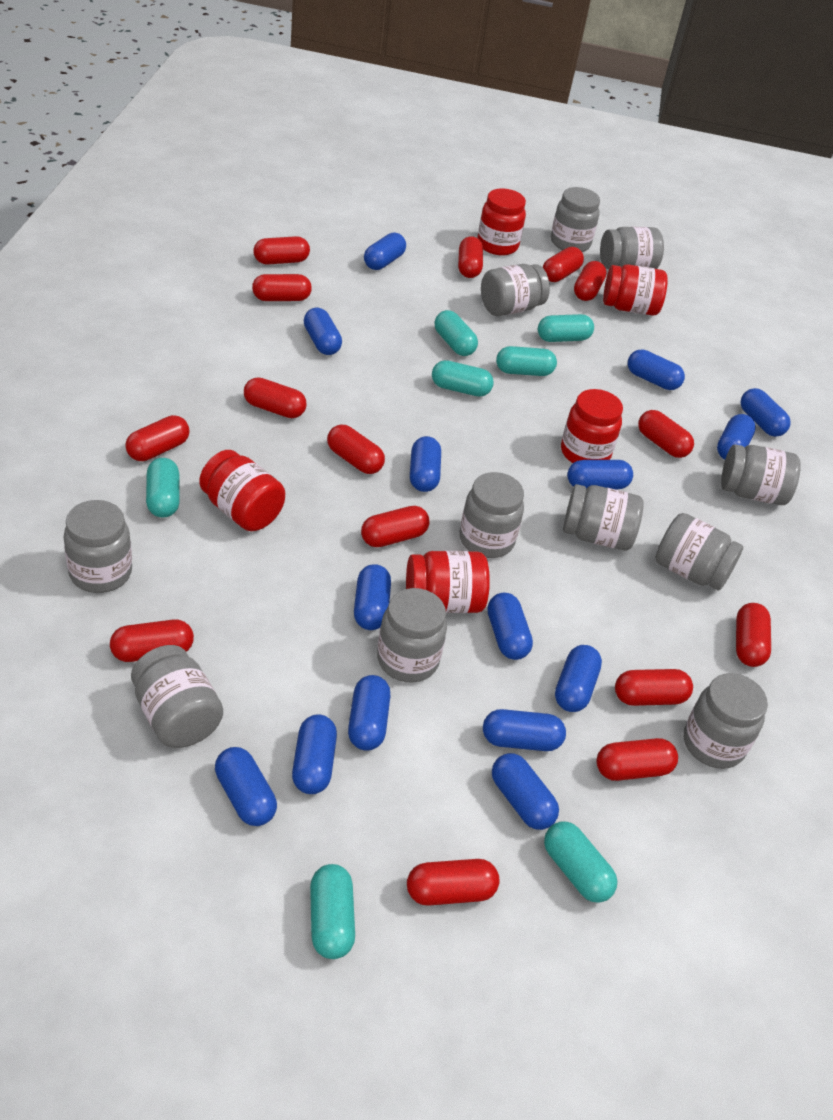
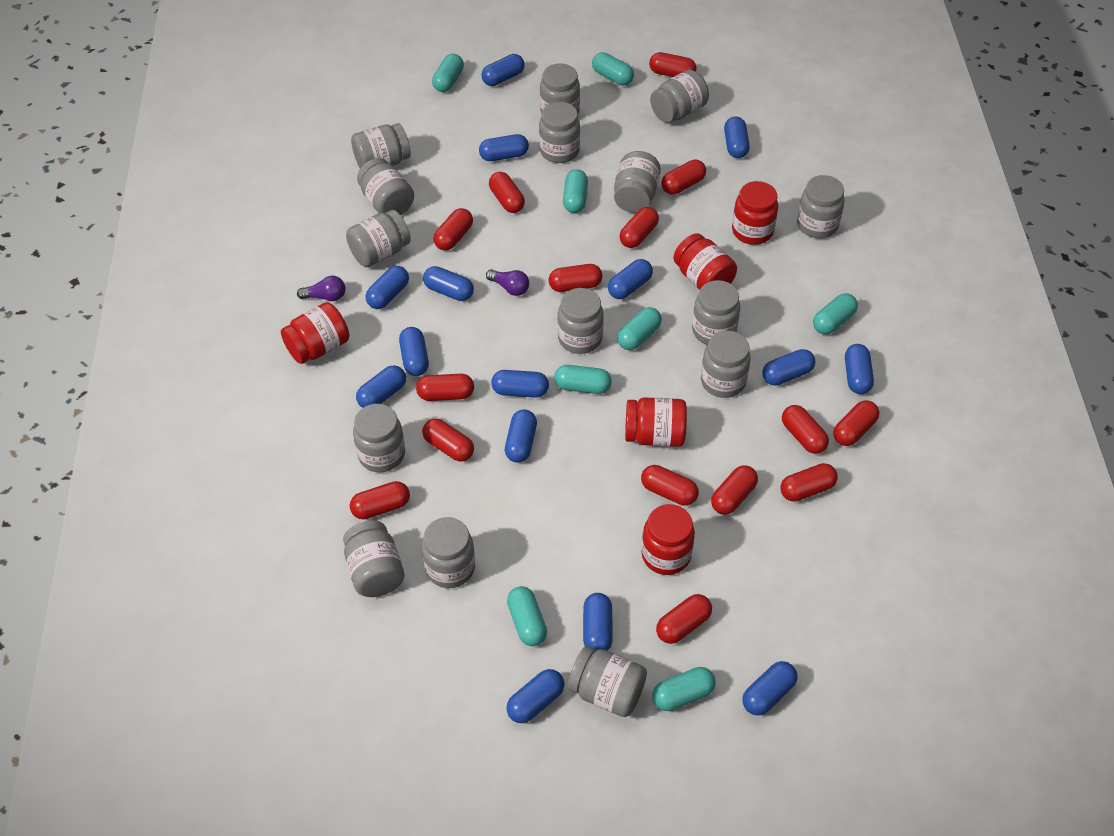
grey jar: [64,500,132,593] [131,645,223,748] [377,588,447,683] [459,472,524,558] [481,264,550,316] [551,187,600,252] [563,484,644,550] [600,227,664,269] [655,513,743,591] [684,673,768,769] [721,444,801,505] = 11 -> [343,521,404,597] [346,210,411,267] [351,123,411,168] [353,404,405,472] [357,158,414,215] [422,517,475,588] [539,102,580,163] [540,63,580,114] [558,288,604,354] [568,646,647,717] [614,151,661,213] [650,70,709,123] [692,280,740,345] [701,331,751,398] [797,175,845,238] = 15
purple light bulb: none = 0 -> [297,276,345,301] [486,269,529,296] = 2
turquoise capsule: [146,458,180,518] [310,864,355,959] [432,360,494,397] [435,310,478,356] [496,346,557,376] [538,314,594,342] [544,821,617,903] = 7 -> [432,54,464,92] [507,586,547,646] [554,365,612,394] [563,169,588,213] [592,52,634,85] [617,307,662,350] [652,667,716,711] [813,293,858,335] = 8

